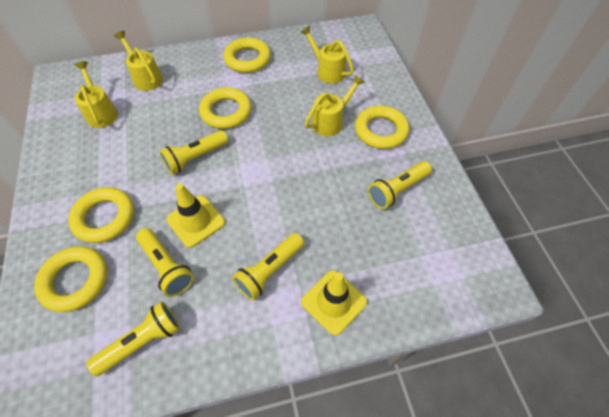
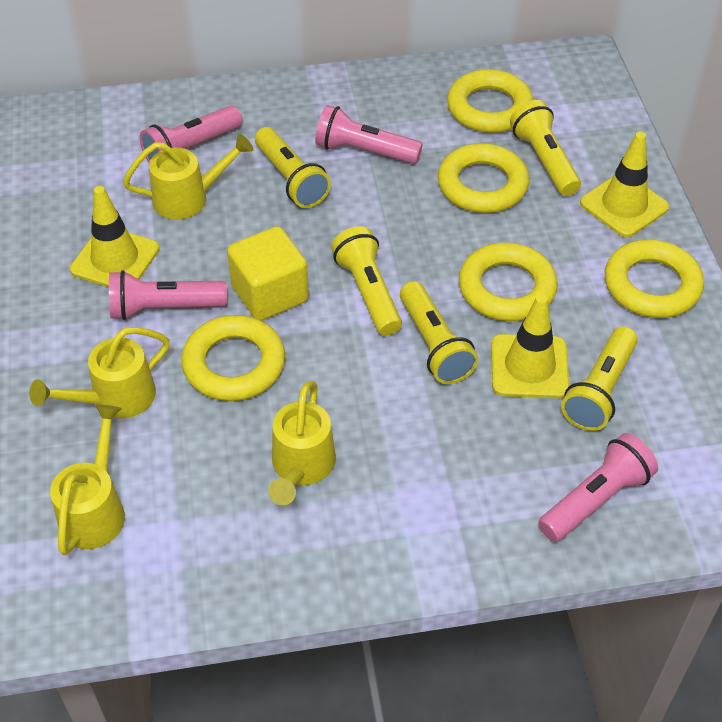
pink flashlight: none = 0 -> [109,270,227,320] [140,105,242,162] [315,105,423,164] [538,433,658,542] = 4
yellow cube: none = 0 -> [227,226,309,321] = 1
yellow traffic cone: [166,183,225,248] [301,270,367,336] = 2 -> [70,186,159,287] [491,295,569,398] [580,132,669,237] = 3

